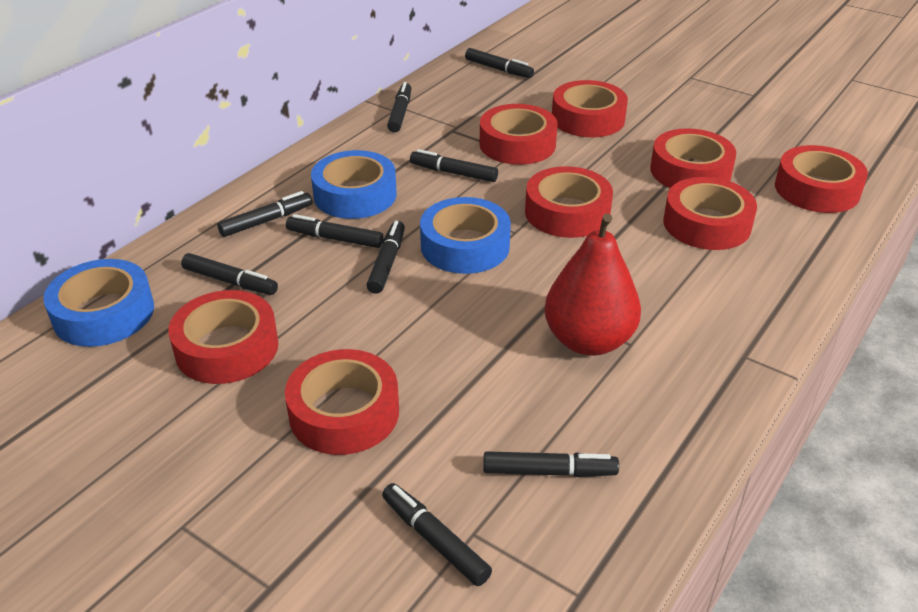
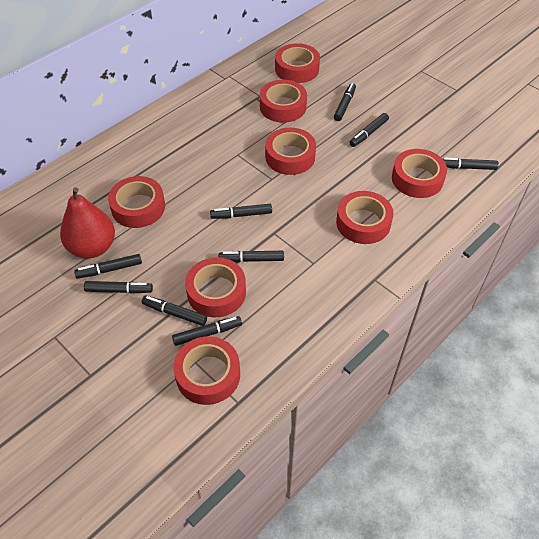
blue tape: [43,259,154,347] [311,150,397,219] [420,197,511,274] = 3 -> none = 0

